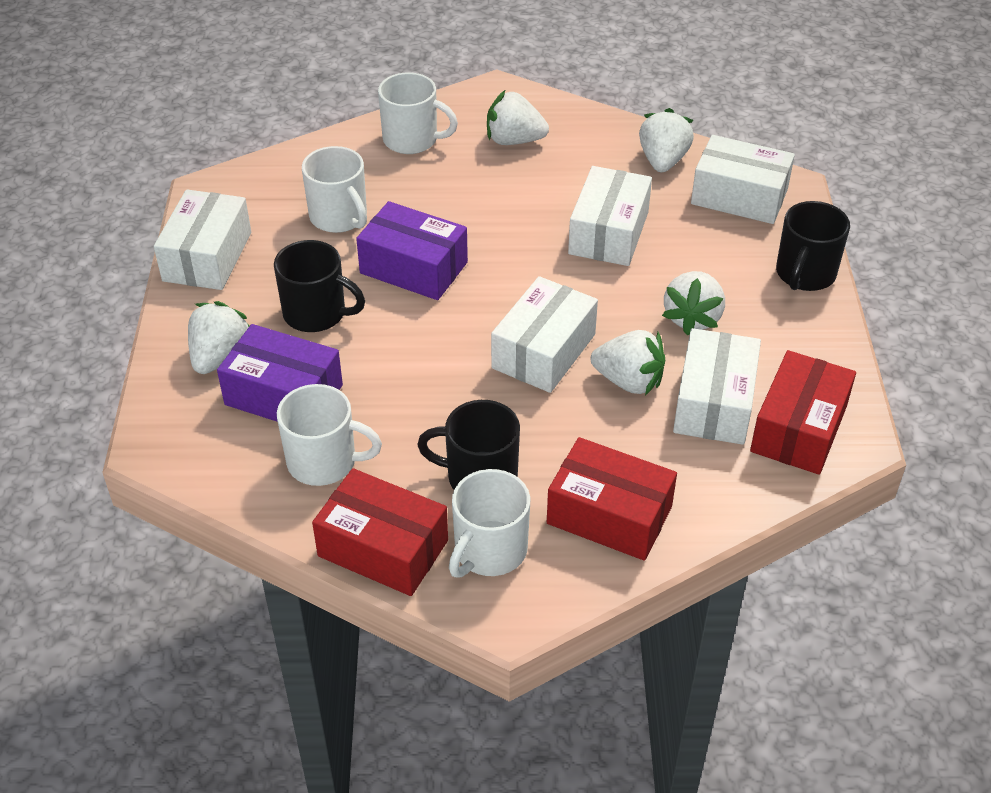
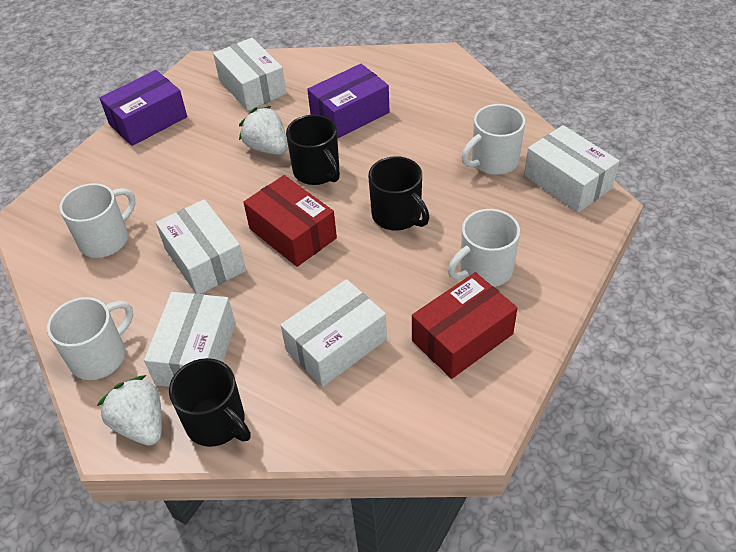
red box: [312,468,448,596] [547,437,677,561] [750,350,856,475] = 3 -> [243,175,337,267] [412,272,517,379] = 2
white strawberry: [188,301,250,374] [487,90,549,145] [591,330,665,395] [639,108,694,172] [662,271,725,336] = 5 -> [97,375,162,446] [239,106,287,155] = 2

